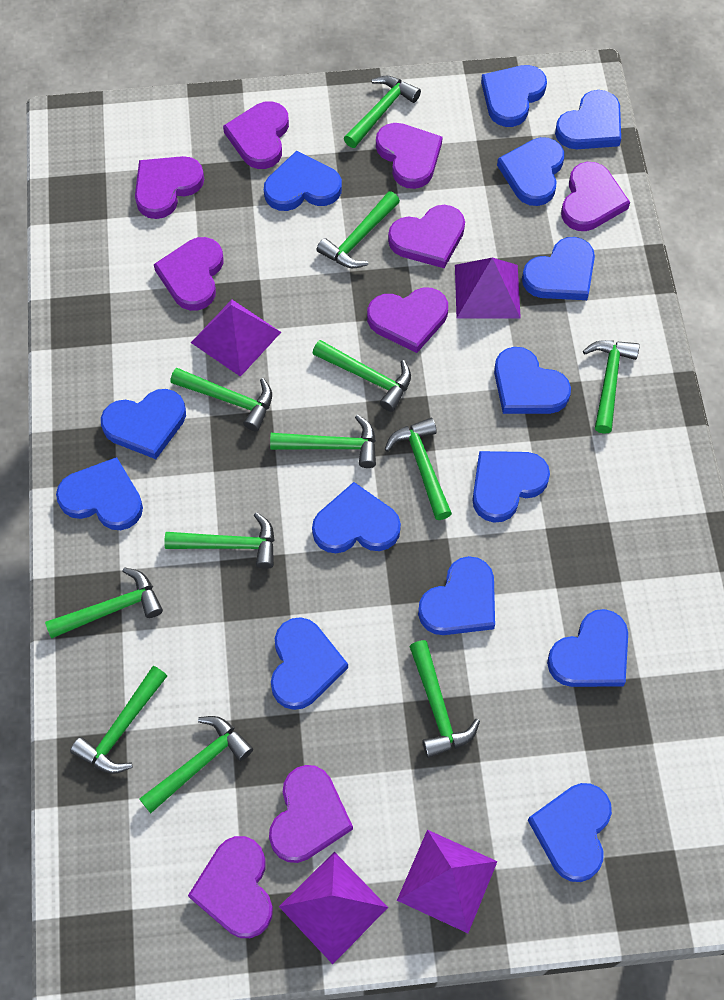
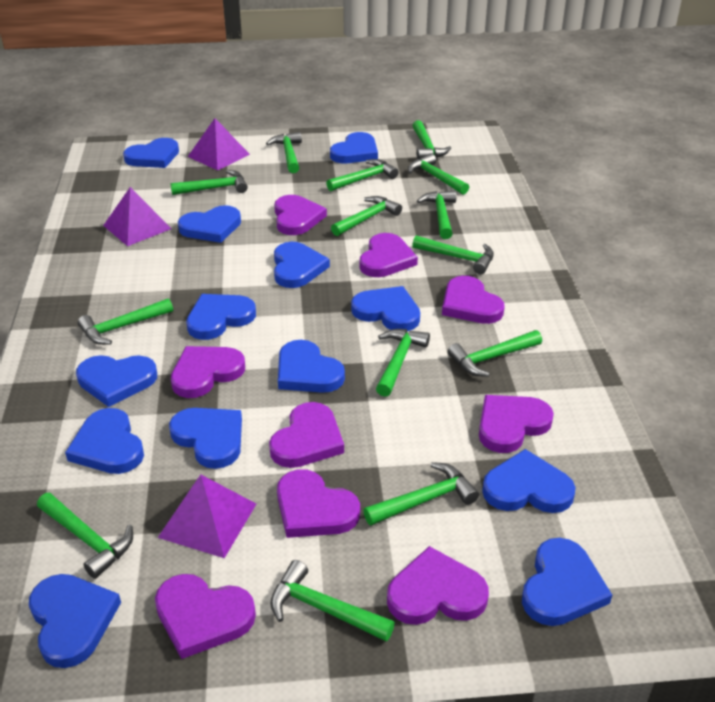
blue heart: [56,457,143,530] [101,389,186,459] [264,151,342,211] [271,617,348,710] [312,482,401,553] [418,556,495,635] [472,451,550,522] [481,65,547,127] [494,347,571,414] [497,137,564,206] [522,237,595,300] [528,783,612,882] [547,609,628,687] [555,90,621,149] = 14 -> [29,574,121,668] [65,408,144,474] [76,355,157,407] [123,138,179,168] [169,408,242,469] [178,205,241,243] [186,294,256,340] [274,242,330,288] [278,340,345,393] [330,132,378,163] [351,286,420,331] [482,449,575,513] [522,538,612,626] = 13
green hammer: [45,568,163,638] [70,666,167,774] [139,716,253,813] [164,512,275,569] [171,368,272,431] [270,415,376,468] [312,340,411,412] [317,191,400,268] [344,76,421,148] [384,418,452,520] [409,640,480,758] [583,340,640,434] = 12 -> [37,493,133,579] [78,298,173,345] [170,170,248,195] [266,132,302,173] [271,560,395,642] [326,159,399,191] [331,196,402,236] [363,462,479,526] [376,329,430,397] [408,153,469,195] [412,120,451,159] [412,235,494,274] [417,190,456,239] [447,330,542,377] = 14
purple pyramid: [191,300,281,377] [279,852,388,964] [397,830,498,933] [455,258,521,318] = 4 -> [103,187,172,246] [158,475,256,558] [188,118,250,171] = 3

